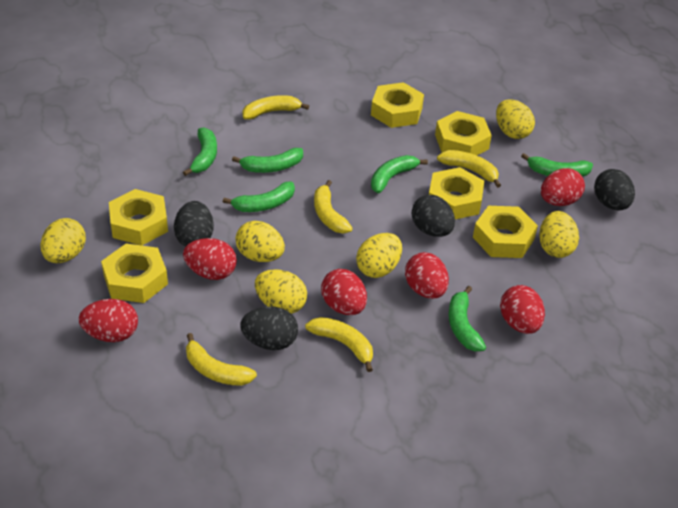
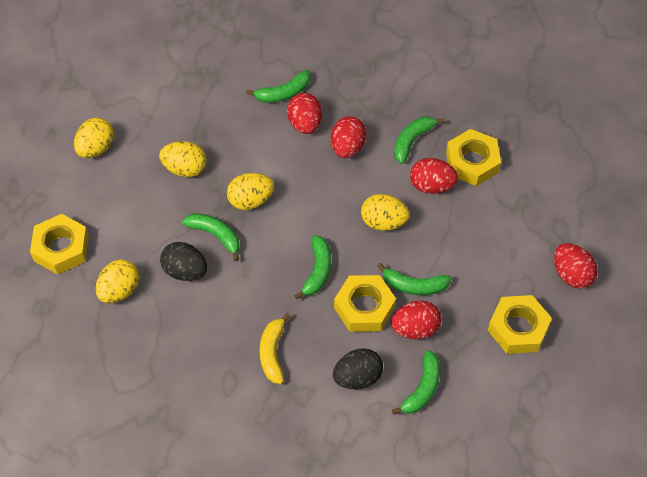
black egg: [174,201,214,246] [240,306,298,350] [412,195,455,237] [594,169,635,210] = 4 -> [160,242,207,281] [333,348,383,389] = 2
red egg: [79,299,138,342] [183,238,237,280] [321,269,367,315] [405,252,449,299] [500,285,545,334] [541,168,585,206] = 6 -> [287,93,322,134] [331,116,366,158] [391,301,442,339] [410,158,458,194] [554,243,598,288] = 5
yellow banana: [186,333,257,386] [242,95,309,120] [305,317,373,372] [314,180,353,233] [437,150,501,188] = 5 -> [260,313,291,384] = 1
yellow egg: [40,218,86,263] [235,221,285,262] [255,269,307,314] [356,233,402,278] [496,99,535,139] [539,211,579,258] = 6 -> [74,118,114,158] [96,259,139,303] [159,141,207,177] [227,173,274,210] [361,194,410,231] = 5
yellow nut: [101,244,168,303] [109,189,168,246] [371,82,424,128] [429,167,484,219] [435,111,492,155] [473,206,538,258] = 6 -> [30,214,89,275] [334,275,396,332] [446,129,501,186] [488,295,552,354] = 4

